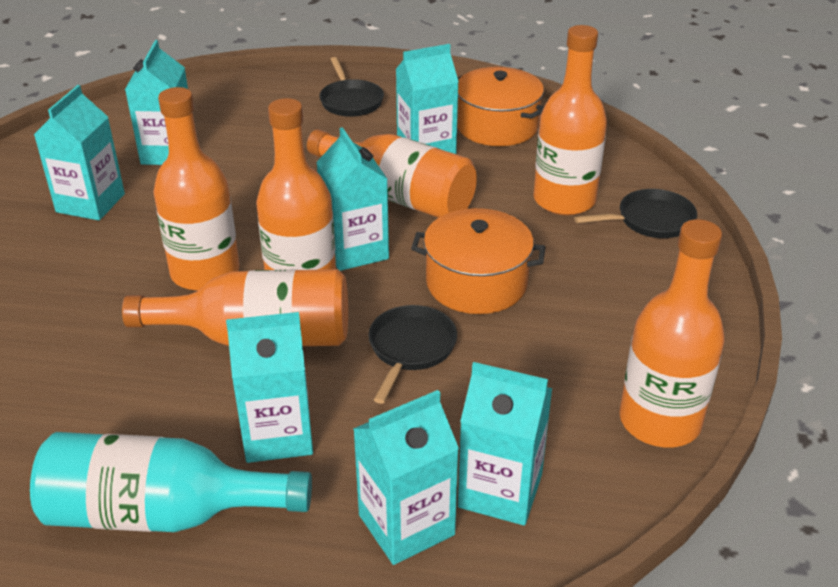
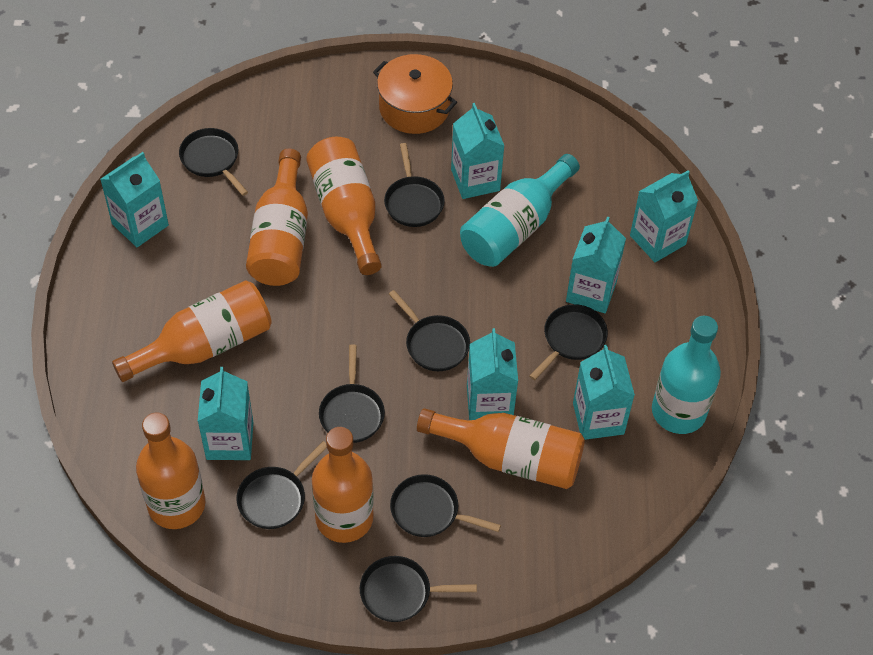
black pan: [319,57,384,117] [368,305,457,404] [574,189,697,238] = 3 -> [179,128,248,196] [237,441,327,529] [319,344,385,443] [360,556,477,622] [384,143,445,227] [389,290,470,371] [390,474,501,537] [529,304,608,380] = 8
orange pot: [411,208,546,314] [457,67,544,146] = 2 -> [373,54,457,134] = 1
turquoise bottle: [30,432,312,532] = 1 -> [460,154,580,267] [652,316,721,434] = 2

